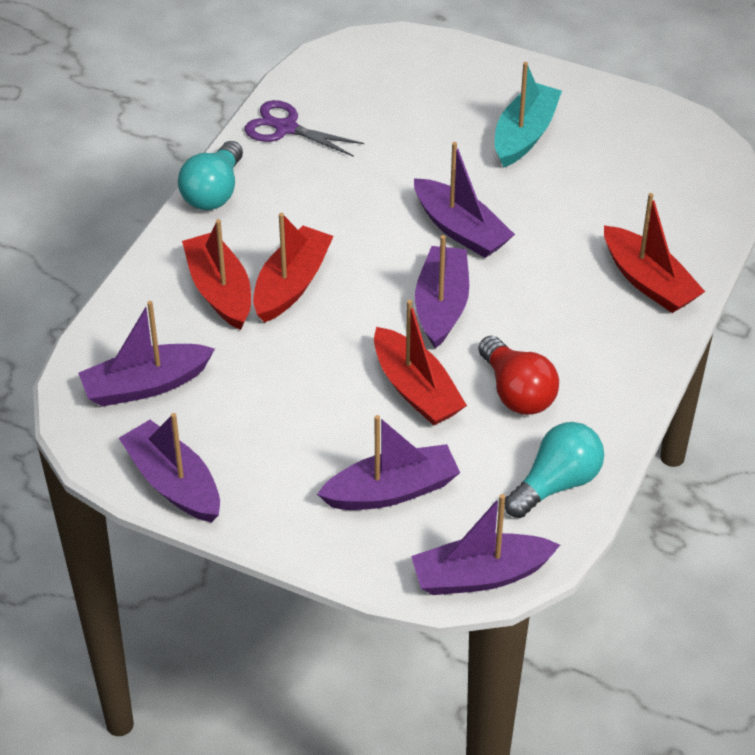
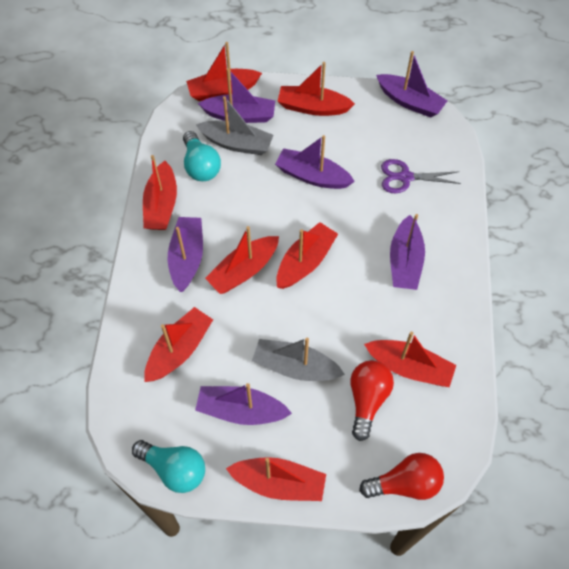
grey boat: none = 0 -> [196,96,273,155] [252,337,345,381] = 2
red boat: [182,219,251,330] [253,213,334,323] [374,300,467,426] [604,193,705,313] = 4 -> [143,155,177,230] [144,307,213,382] [186,42,262,101] [205,226,279,294] [226,457,326,501] [276,222,338,289] [277,62,355,116] [364,332,456,387] = 8
red light bulb: [478,336,559,415] = 1 -> [350,360,394,441] [359,453,444,500] = 2
turquoise boat: [495,62,562,168] = 1 -> none = 0

